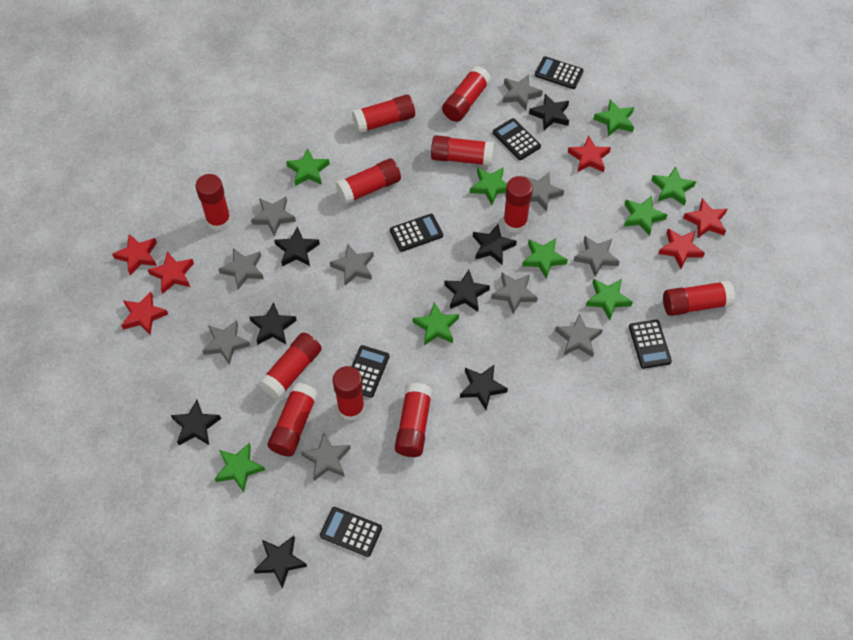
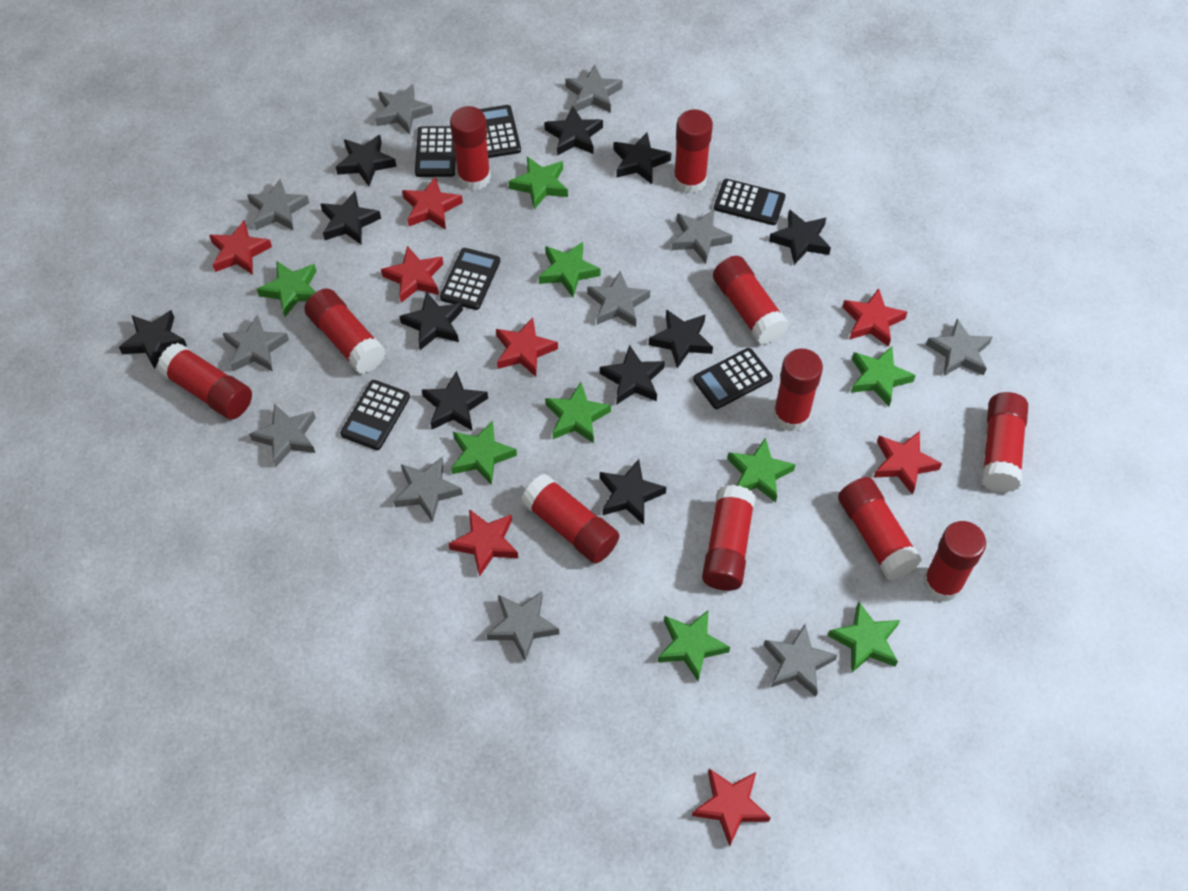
black star: [171,400,221,445] [250,302,297,345] [254,536,307,589] [274,226,320,267] [444,270,490,312] [460,365,508,410] [473,224,517,265] [529,94,569,130] = 8 -> [119,310,187,369] [321,191,381,245] [336,135,396,186] [399,292,463,350] [422,371,488,431] [544,106,603,156] [600,345,665,405] [600,459,666,525] [614,133,671,184] [649,309,713,368] [769,209,831,265] = 11
grey star: [202,320,250,365] [219,248,264,290] [251,197,296,236] [301,432,351,481] [330,244,374,286] [491,272,538,314] [502,74,543,110] [525,173,564,212] [555,313,603,357] [574,236,620,277] = 10 -> [223,314,289,372] [247,179,309,231] [249,404,316,467] [375,84,433,135] [394,457,463,522] [487,592,559,661] [565,65,623,113] [587,271,650,327] [671,210,733,264] [764,624,838,697] [926,319,992,376] = 11
red star: [112,234,157,276] [121,291,168,335] [148,251,194,294] [568,136,611,172] [658,228,705,269] [683,198,727,238] = 6 -> [209,221,272,275] [381,246,443,303] [402,176,463,230] [449,509,518,577] [496,317,558,377] [692,769,771,846] [842,288,907,347] [873,431,942,495] = 8

